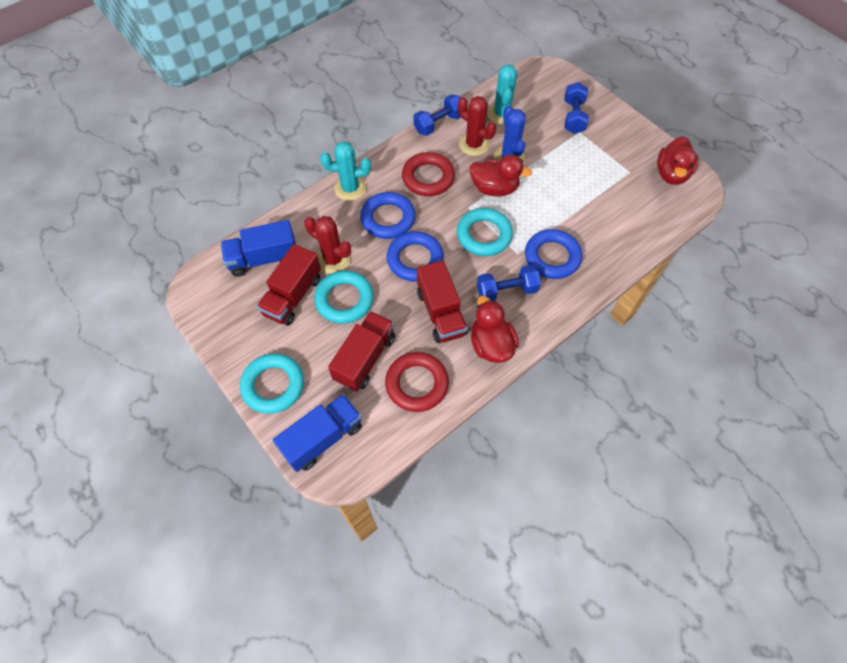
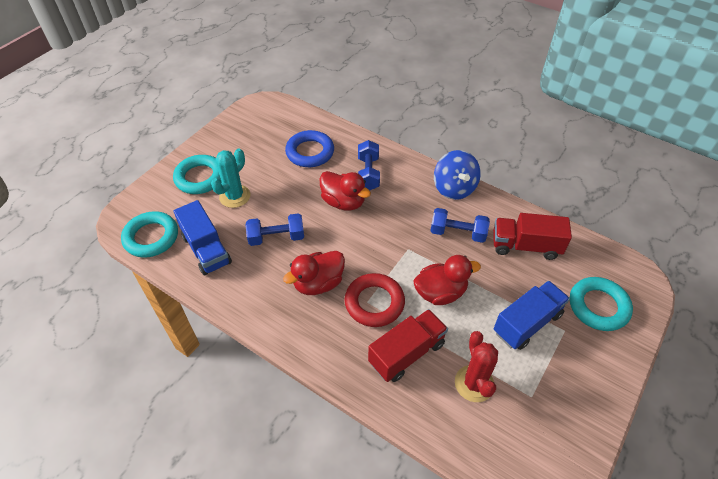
blue cactus: [494,105,525,163] = 1 -> none = 0
blue ring: [360,192,416,239] [387,231,444,282] [525,229,582,279] = 3 -> [285,130,334,167] = 1
blue spinning top: none = 0 -> [434,150,481,200] = 1
red cactus: [304,216,351,274] [458,96,496,156] = 2 -> [455,331,498,402] = 1
red ring: [385,352,449,412] [402,152,455,196] = 2 -> [345,273,405,327] = 1
red truck: [257,244,321,326] [328,311,396,392] [417,260,467,343] = 3 -> [368,309,448,382] [493,213,572,260] = 2
turquoise cactus: [320,141,371,201] [487,64,517,125] = 2 -> [211,148,250,208] = 1

